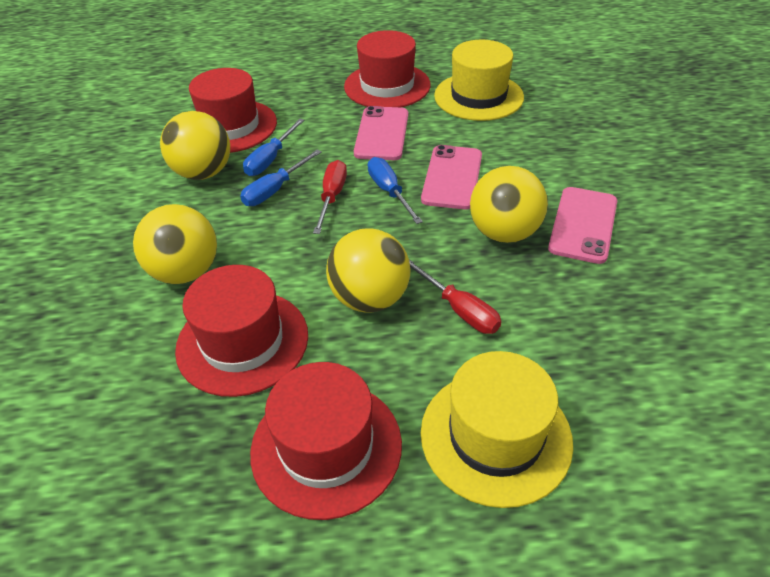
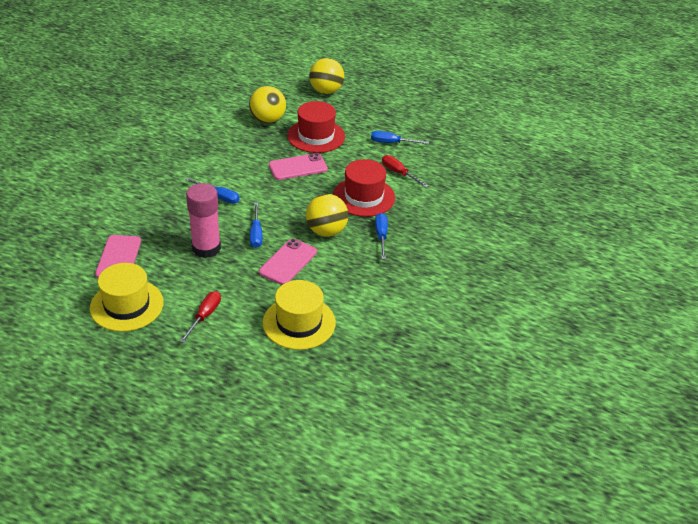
blue screwdriver: [240,149,322,206] [243,118,304,176] [368,157,423,224] = 3 -> [185,178,240,204] [250,203,262,248] [371,131,429,144] [375,213,388,259] = 4
pink glue stick: none = 0 -> [186,183,221,258] = 1
red hat: [175,265,308,397] [189,68,277,153] [250,362,402,520] [344,30,431,107] = 4 -> [287,101,345,153] [333,159,395,217] = 2
yellow ball: [133,204,217,284] [160,111,230,180] [326,228,410,313] [470,166,548,243] = 4 -> [249,86,286,123] [306,194,348,237] [309,58,344,94] = 3

